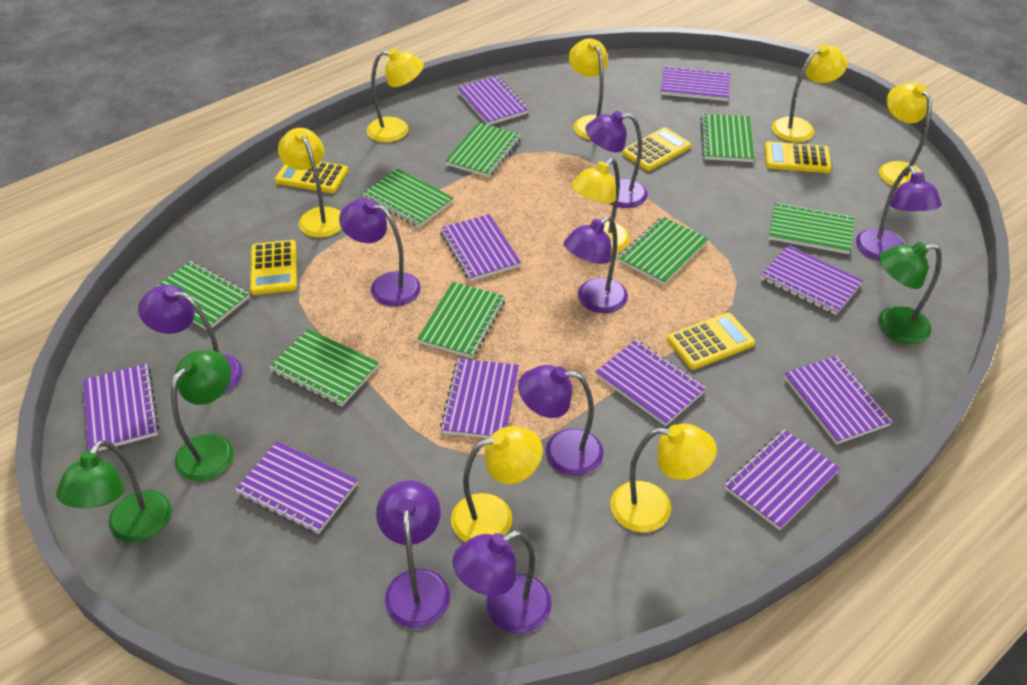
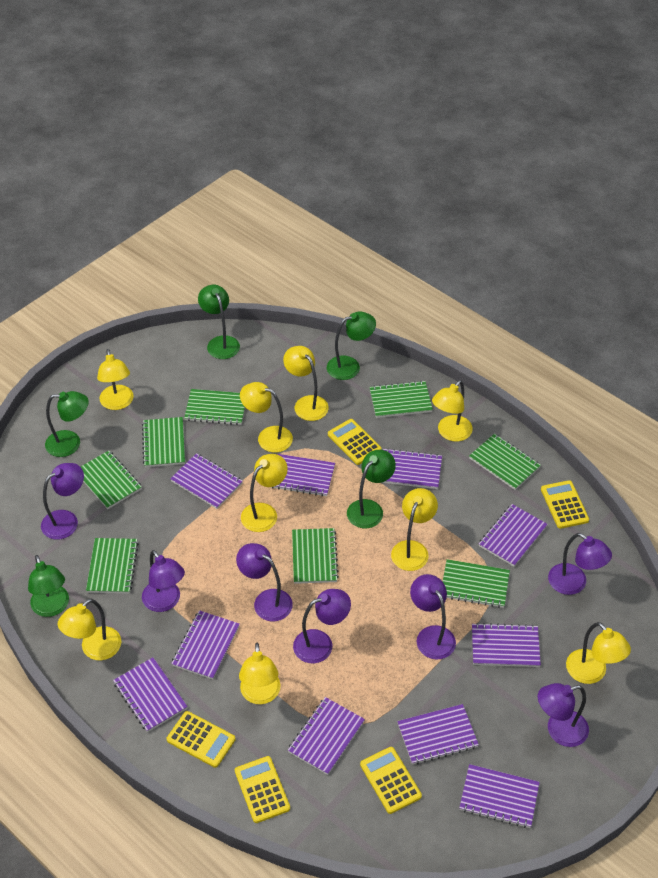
green lamp: [56,440,172,543] [171,350,234,481] [878,242,941,344] = 3 -> [28,555,69,617] [45,391,89,457] [198,285,240,359] [327,311,376,380] [347,450,396,528] = 5
purple lamp: [138,285,243,393] [339,198,421,307] [376,480,450,628] [453,531,552,634] [518,365,604,476] [564,215,628,313] [585,111,648,208] [856,166,942,260] = 8 -> [41,463,84,540] [142,550,185,612] [236,543,293,621] [293,589,351,663] [410,574,456,660] [538,683,589,747] [548,533,612,595] = 7
yellow lamp: [278,128,342,238] [367,48,424,142] [451,426,543,542] [569,38,608,140] [571,158,630,253] [610,424,717,532] [772,44,848,142] [879,83,931,188] = 8 -> [58,599,121,660] [97,349,134,410] [239,643,281,704] [240,382,293,453] [241,454,288,532] [283,346,329,421] [391,488,438,571] [432,380,473,442] [566,622,631,684] = 9

